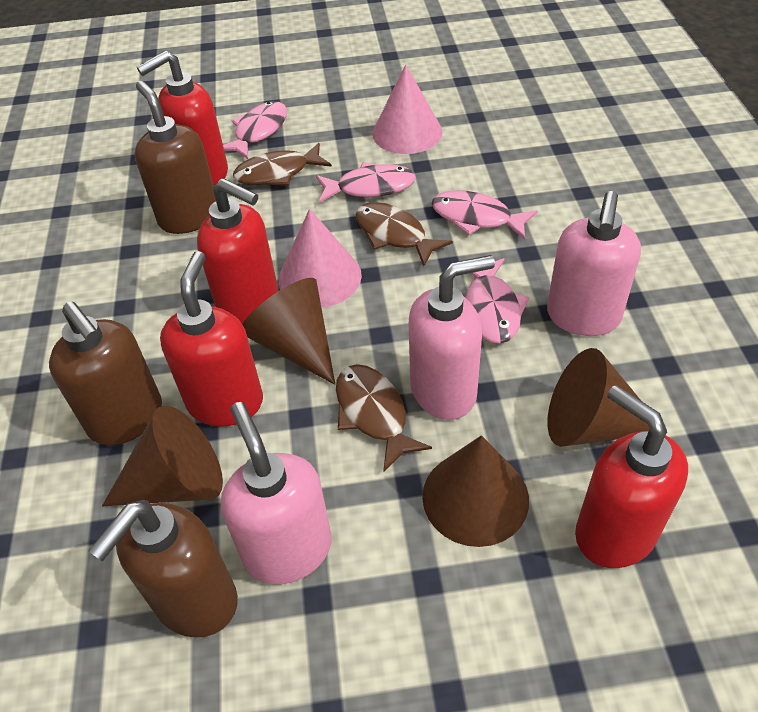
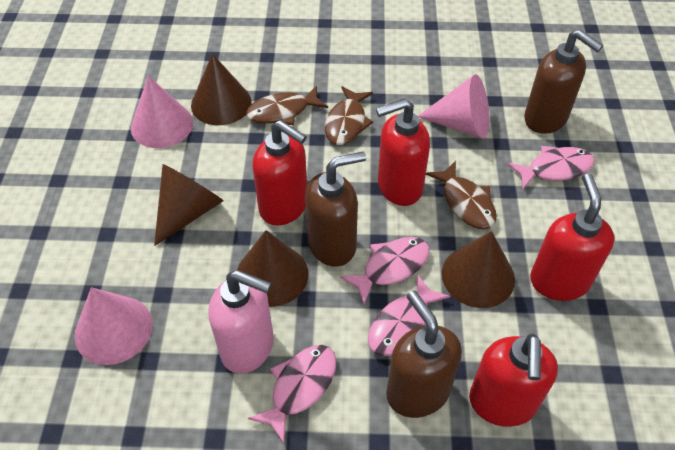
pink cone: [278,209,362,308] [372,65,443,154] = 2 -> [75,287,153,365] [131,76,193,148] [418,74,489,138] = 3
pink soap dispenser: [221,402,331,584] [409,255,495,420] [547,191,641,336] = 3 -> [209,270,274,374] = 1

